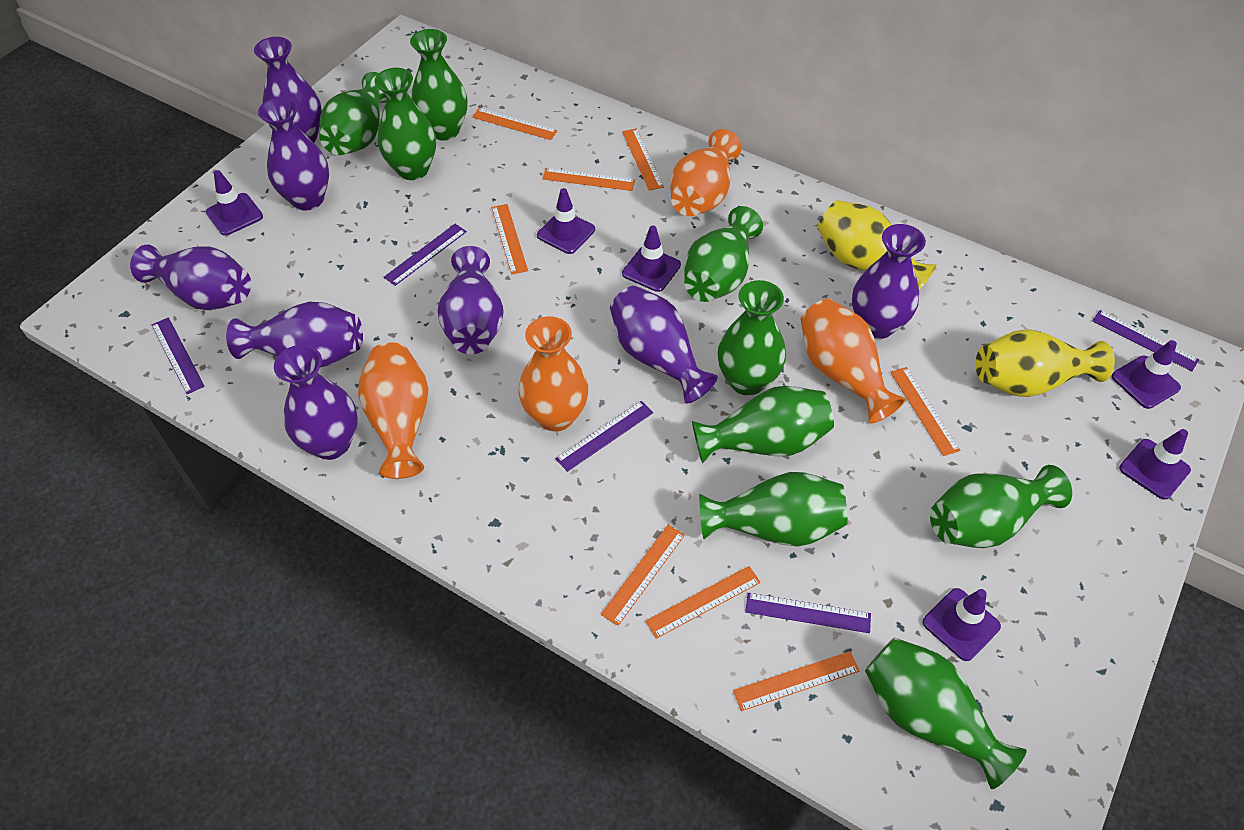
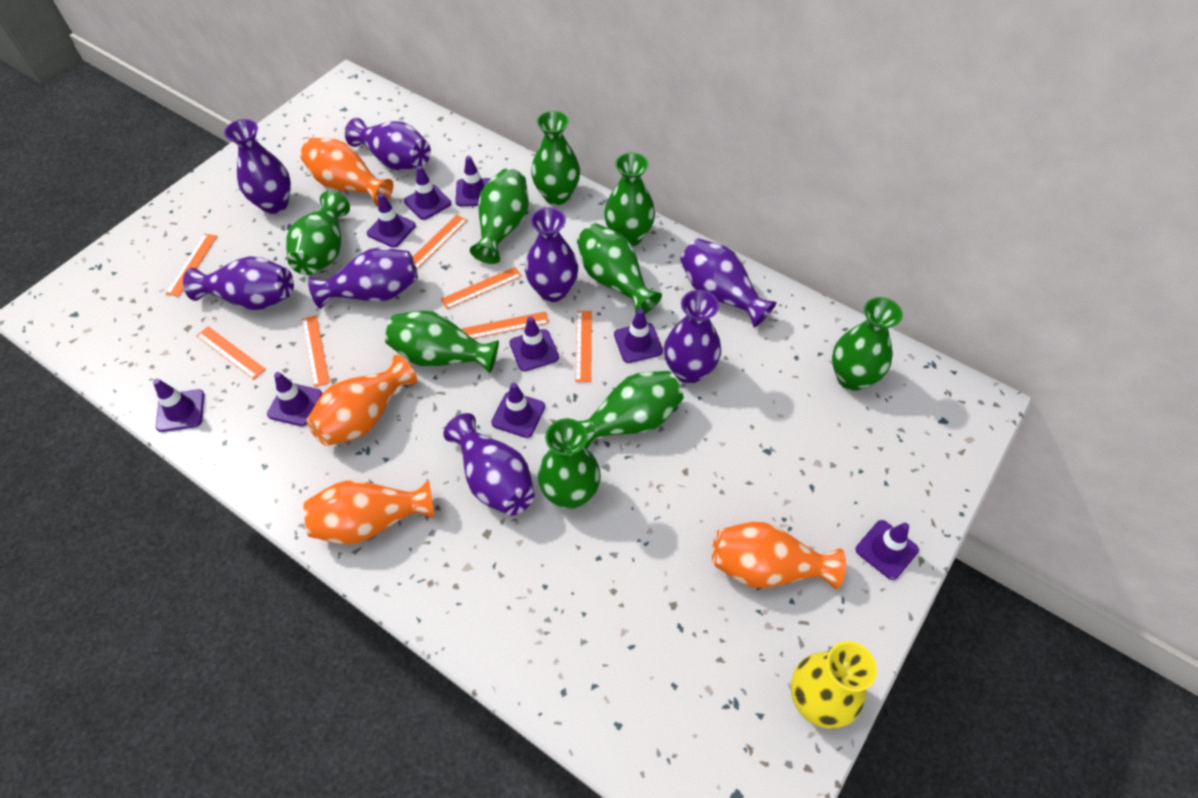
orange ruler: [472,108,557,140] [491,204,528,274] [542,168,635,191] [601,525,685,626] [622,128,664,191] [645,566,761,639] [733,651,860,711] [890,367,961,456] = 8 -> [165,233,217,297] [196,326,266,379] [302,315,330,387] [413,215,467,269] [441,267,522,309] [462,311,549,339] [575,311,592,382] = 7
purple ruler: [152,317,205,394] [384,224,467,286] [556,401,653,472] [745,593,871,633] [1092,310,1199,371] = 5 -> none = 0
purple traffic cone: [206,170,263,236] [537,188,595,254] [622,226,681,292] [923,588,1001,661] [1111,340,1181,409] [1119,429,1191,500] = 6 -> [153,379,205,432] [267,372,322,426] [367,193,416,248] [404,166,451,220] [455,156,491,206] [491,383,545,438] [510,316,559,371] [614,309,663,363] [856,520,919,580] = 9
yellow vase: [817,200,937,291] [975,329,1115,397] = 2 -> [791,641,877,729] = 1

